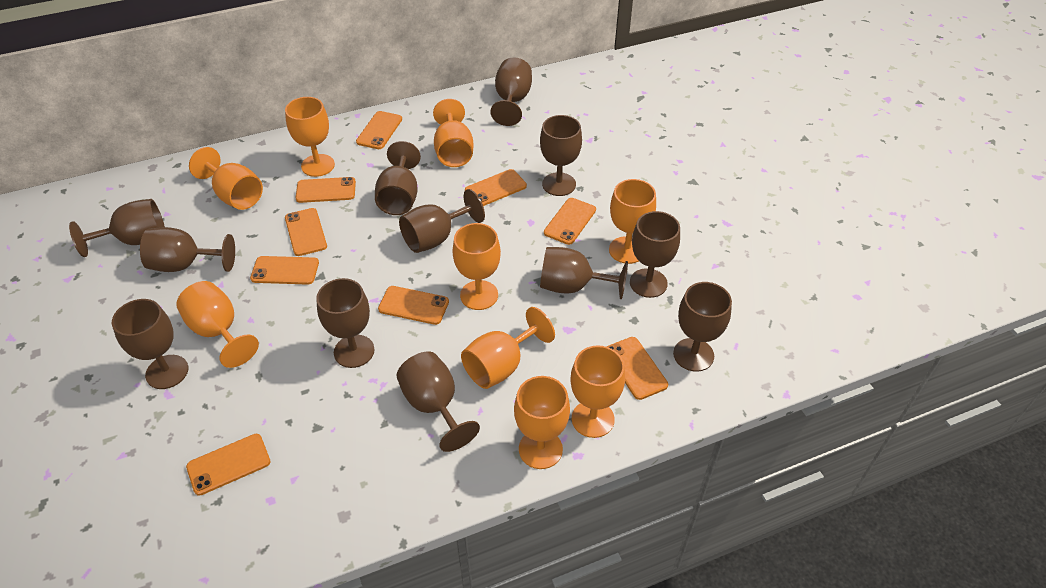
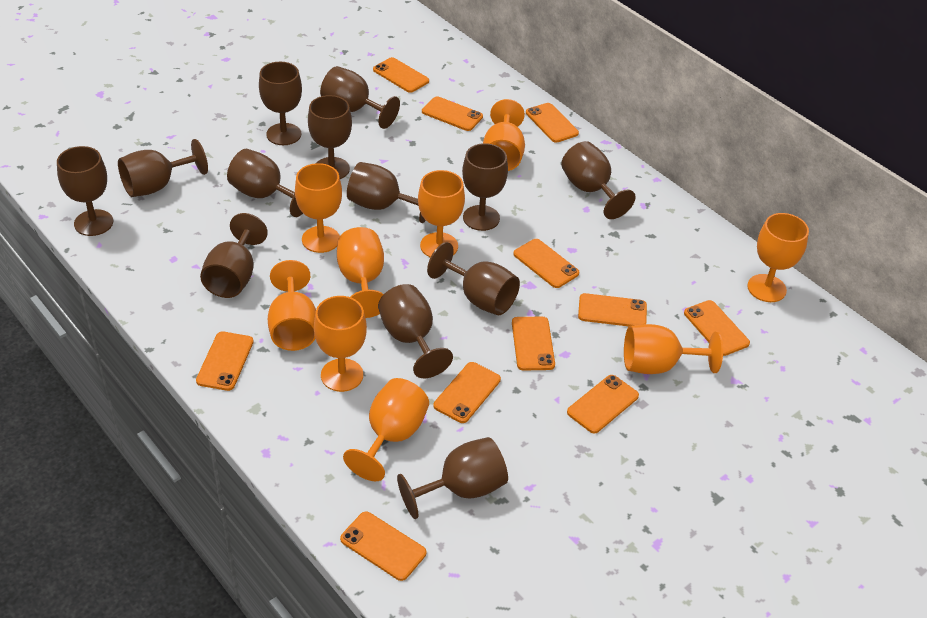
brown goblet: [69,199,165,257] [112,299,188,389] [140,227,235,272] [316,278,375,368] [375,141,421,215] [396,351,480,452] [399,189,485,253] [490,57,532,126] [540,115,582,196] [540,247,628,299] [630,211,680,298] [673,282,732,371] = 12 -> [57,146,113,236] [118,139,208,197] [200,213,268,298] [227,149,303,217] [259,62,302,145] [308,95,352,179] [320,66,400,129] [347,162,426,223] [378,284,453,378] [397,437,508,519] [427,242,520,315] [462,143,508,231] [561,141,636,219] = 13
orange phone: [186,434,270,496] [250,256,319,285] [285,208,327,256] [296,177,356,203] [356,111,402,149] [378,286,449,325] [465,169,527,206] [544,198,596,245] [607,337,668,400] = 9 -> [196,331,254,391] [340,511,426,581] [373,57,429,93] [422,96,483,131] [434,362,501,423] [512,317,555,370] [513,239,579,288] [526,103,579,143] [567,375,639,433] [578,293,647,326] [684,300,750,356] = 11

